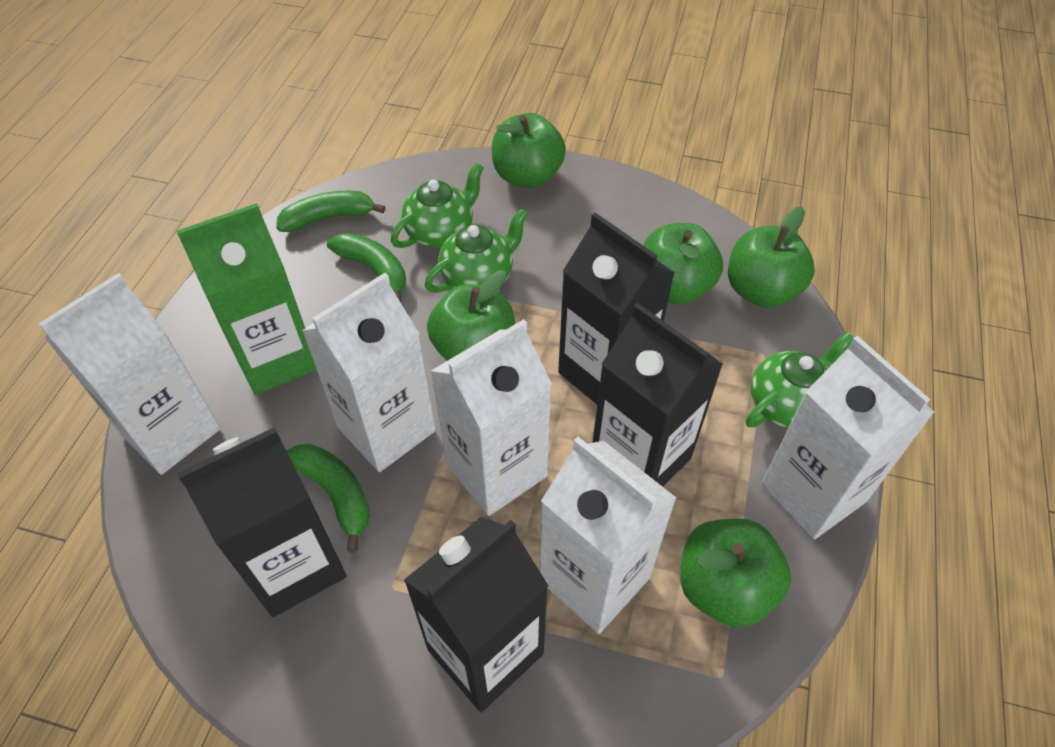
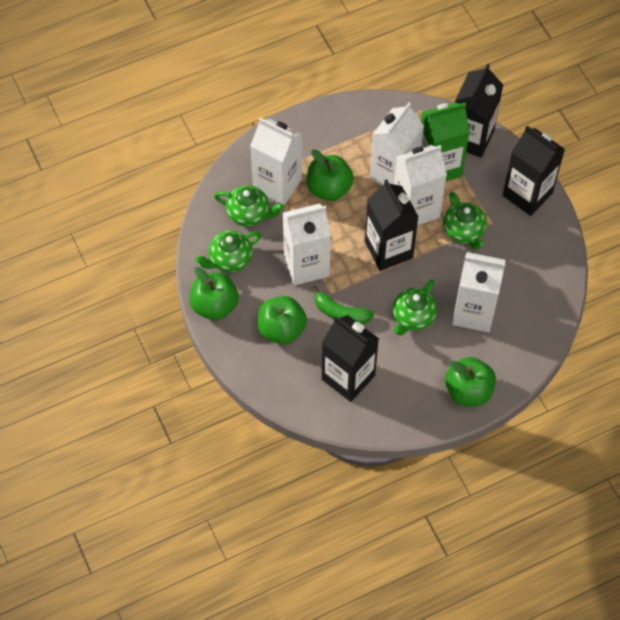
green apple: [427,270,515,361] [492,113,566,188] [643,223,723,304] [680,519,791,628] [728,206,815,308] = 5 -> [190,267,239,320] [258,296,307,345] [307,149,354,201] [445,357,496,406] = 4
green banana: [276,191,385,232] [287,444,370,553] [327,233,406,302] = 3 -> [311,286,374,324] = 1
green teapot: [391,163,484,248] [425,208,528,293] [746,332,854,429] = 3 -> [195,230,262,272] [214,185,284,226] [393,279,437,336] [443,192,487,250] = 4

